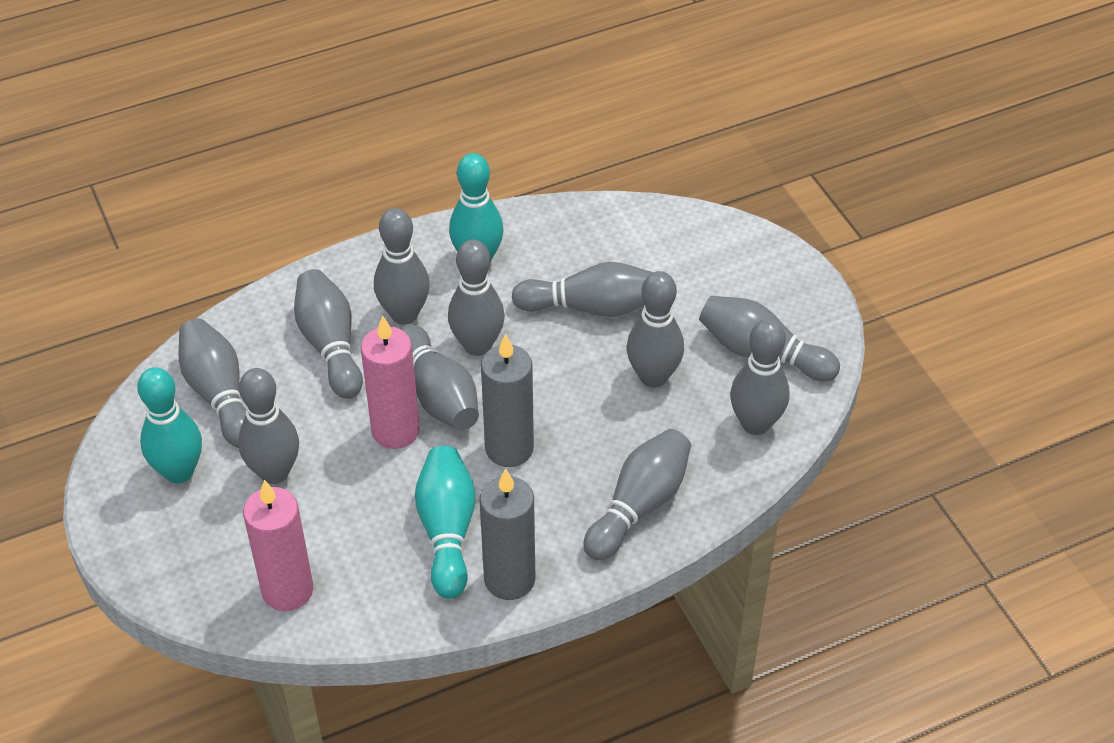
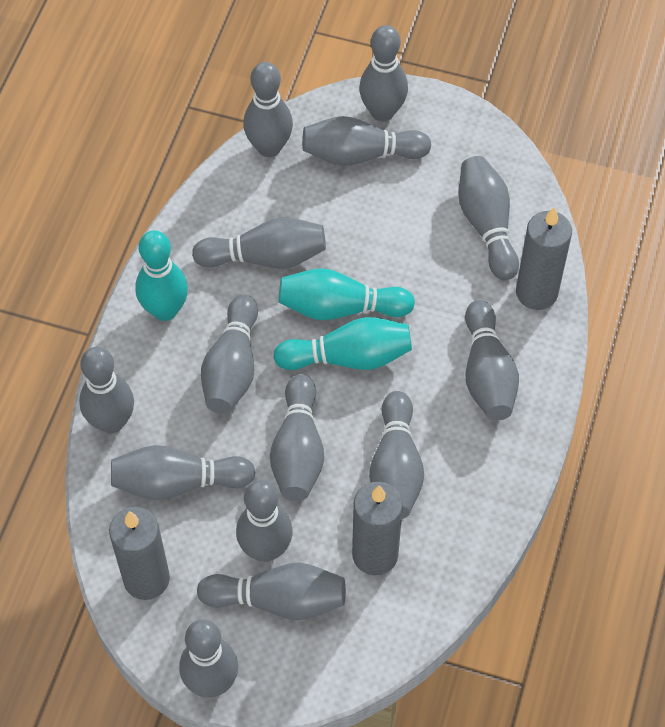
grey bowling pin: [179,318,246,448] [238,368,299,484] [294,269,363,399] [374,208,430,324] [400,324,479,430] [448,240,505,356] [512,262,653,317] [584,429,691,561] [627,271,684,388] [699,296,840,382] [730,319,789,435] = 11 -> [79,347,134,433] [111,445,256,500] [179,619,238,698] [192,217,326,268] [197,563,346,620] [201,294,258,414] [236,480,293,562] [243,62,293,157] [270,374,324,501] [302,116,431,166] [359,25,408,121] [369,391,424,519] [458,156,519,280] [465,300,519,421] = 14
grey candle: [480,469,535,600] [481,334,534,467] = 2 -> [109,507,170,600] [352,482,403,575] [516,207,572,310] = 3
pink candle: [243,480,313,611] [361,316,420,449] = 2 -> none = 0

